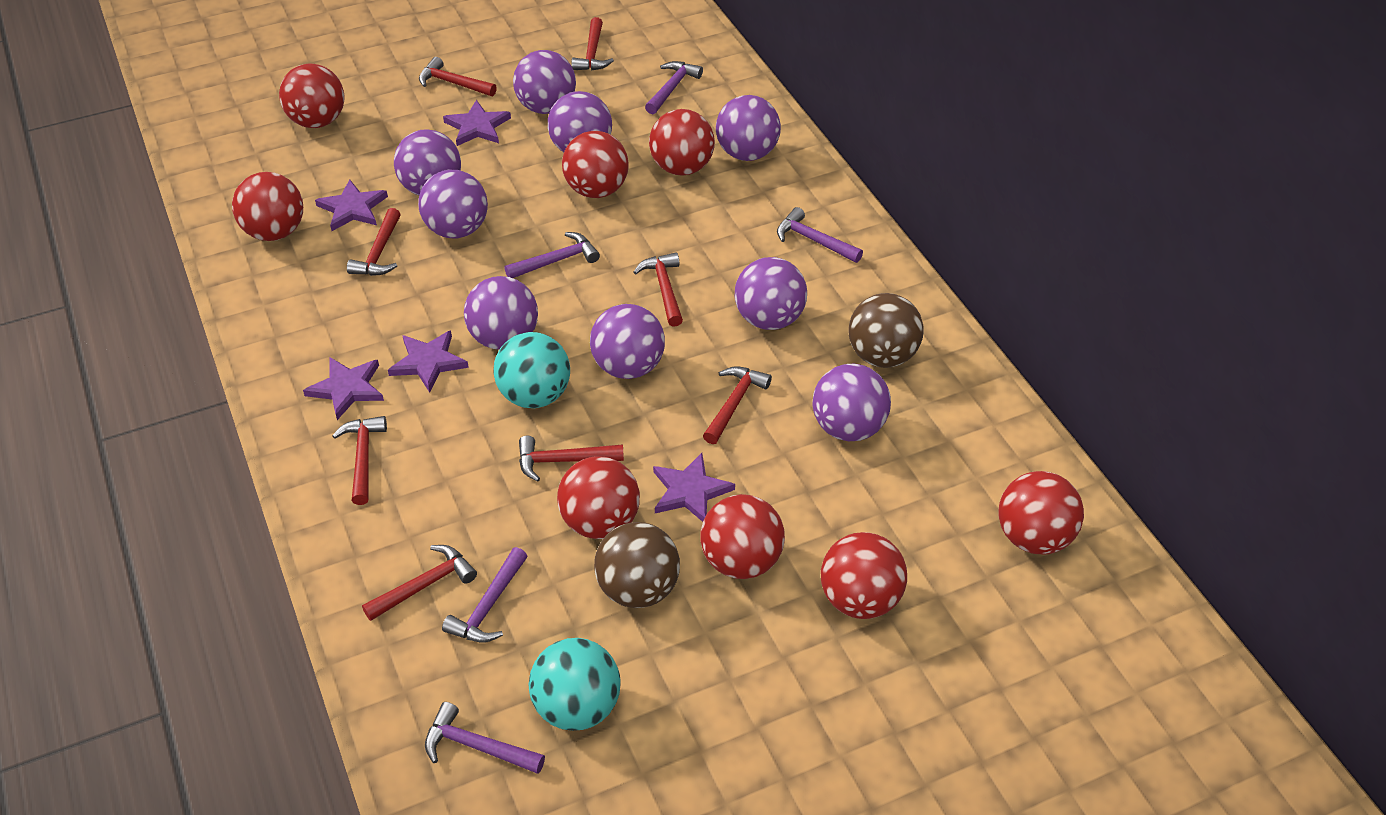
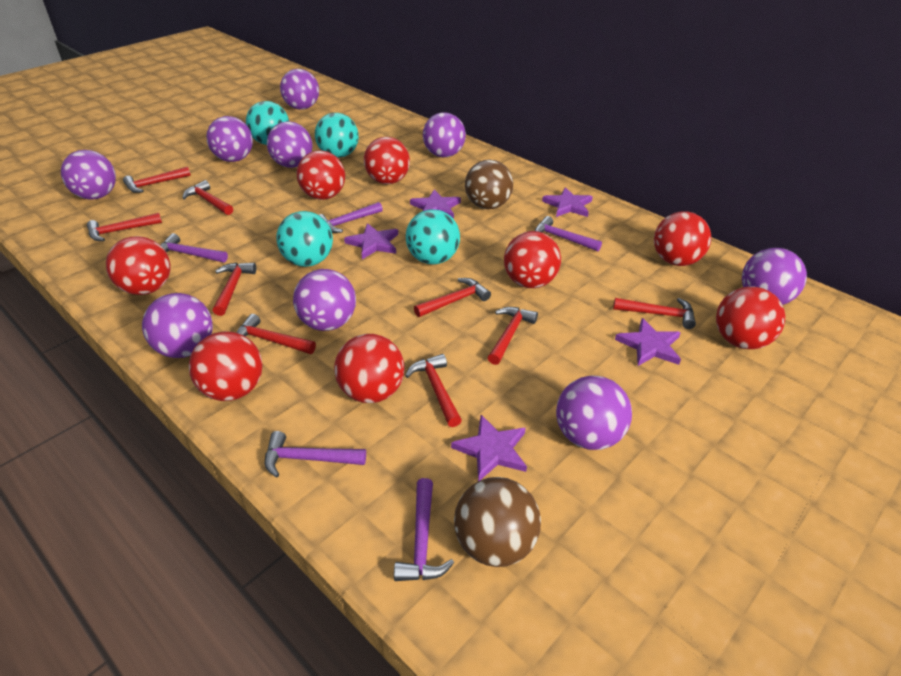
red hammer: [332,416,387,505] [347,208,401,276] [362,545,477,621] [419,57,497,96] [519,436,624,482] [571,17,614,71] [634,252,683,327] [703,366,772,444] = 8 -> [87,213,162,241] [123,167,191,193] [182,180,233,215] [213,263,256,316] [236,314,316,354] [405,354,462,427] [414,278,491,317] [488,307,538,365] [613,298,696,329] = 9
turquoise ball: [493,332,570,408] [529,638,621,731] = 2 -> [246,101,289,145] [276,211,333,267] [315,113,359,158] [406,209,460,264] = 4

